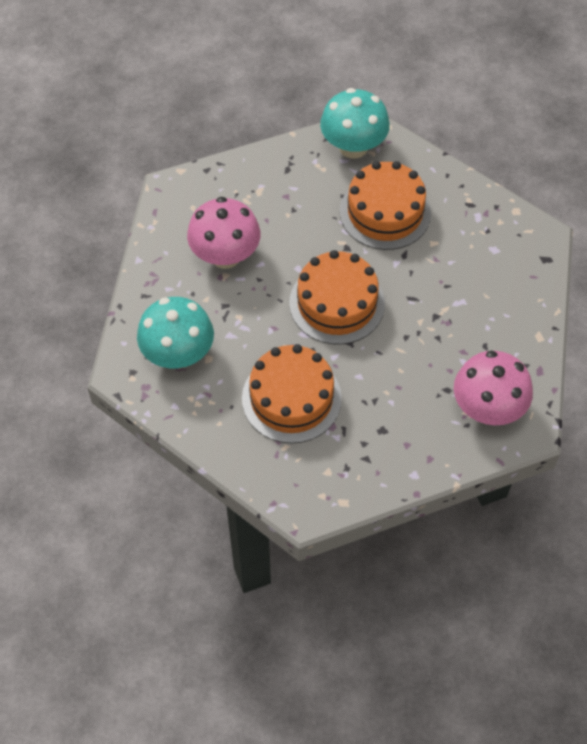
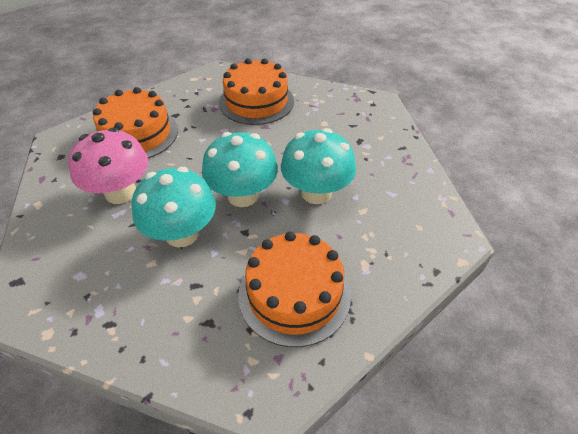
pink mushroom: [187,197,260,269] [454,350,533,425] = 2 -> [68,127,148,204] = 1
turquoise mushroom: [137,297,214,369] [320,88,390,159] = 2 -> [131,167,216,248] [202,132,278,207] [281,128,356,204] = 3

